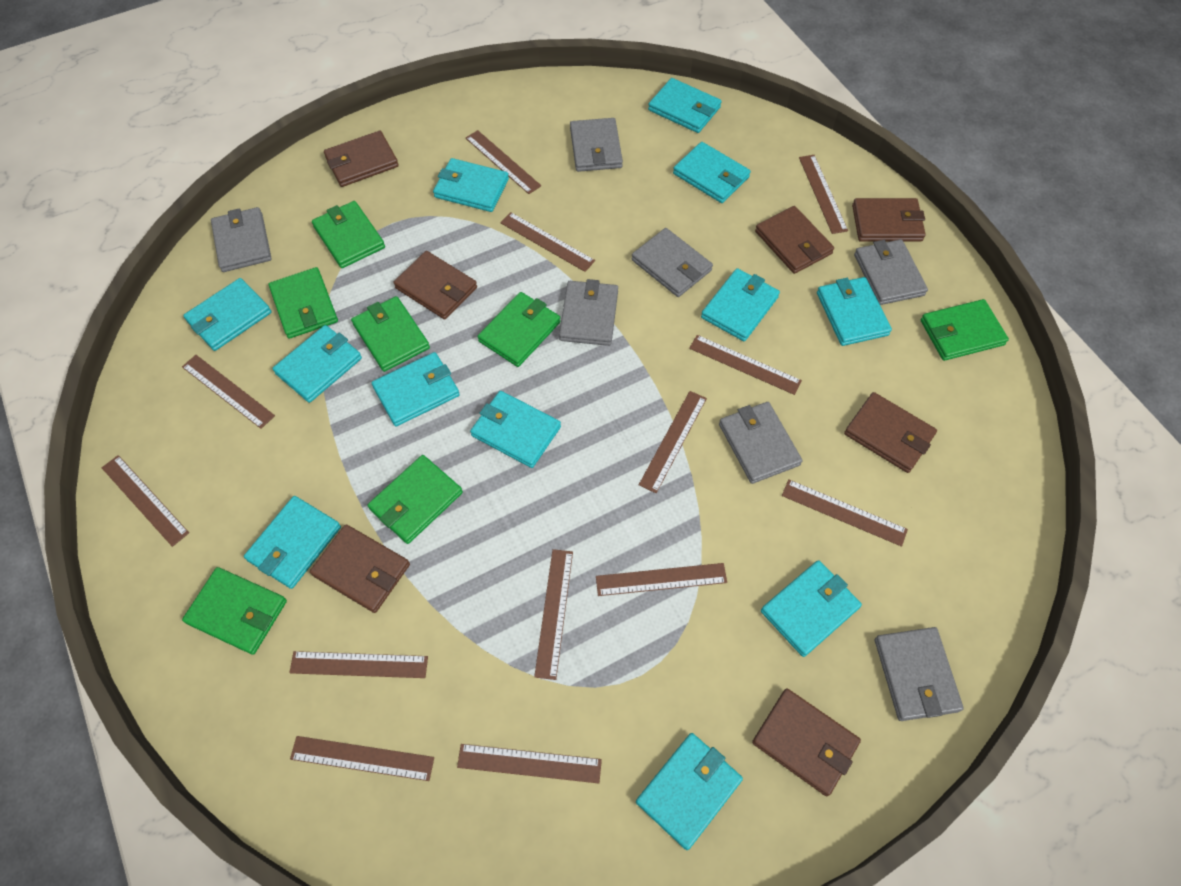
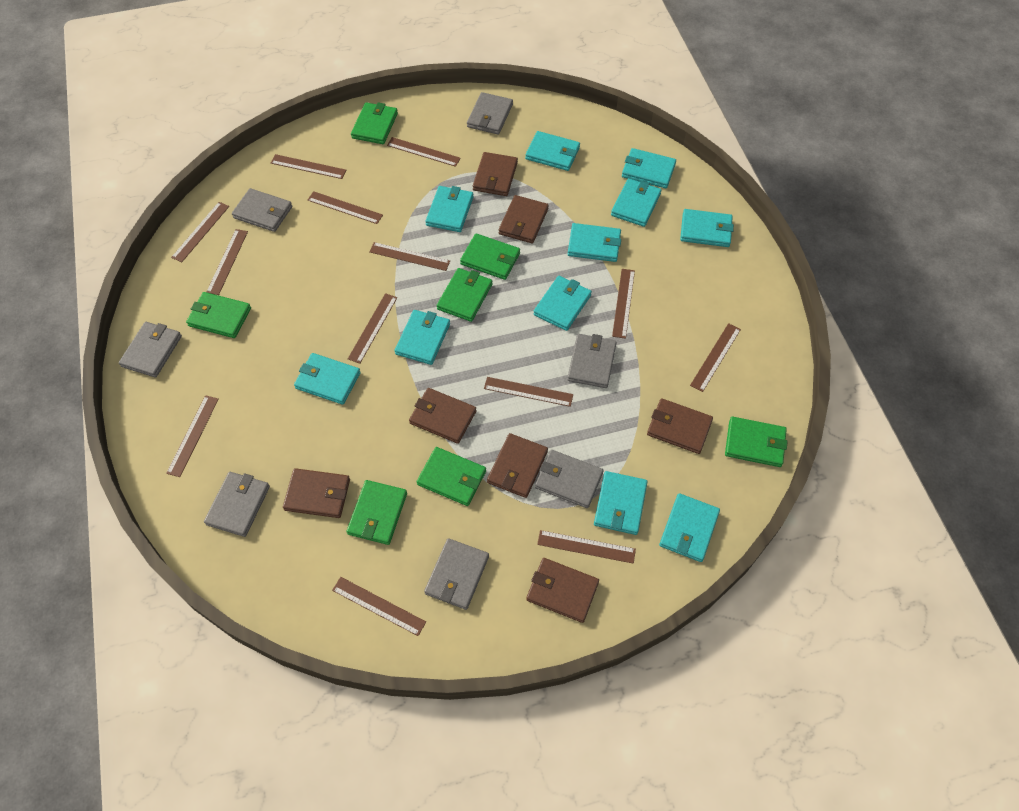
turquoise wallet: [183,278,271,351] [244,496,341,589] [272,325,362,403] [372,352,460,426] [433,158,509,212] [470,391,561,468] [636,733,743,850] [648,78,722,133] [673,142,751,203] [701,268,780,341] [761,560,862,657] [817,277,892,346] = 12 -> [294,353,361,405] [395,310,450,365] [425,186,474,232] [525,131,580,171] [533,276,592,331] [568,223,621,262] [594,471,647,535] [611,178,662,227] [622,148,676,188] [659,493,720,562] [680,209,734,247] = 11

